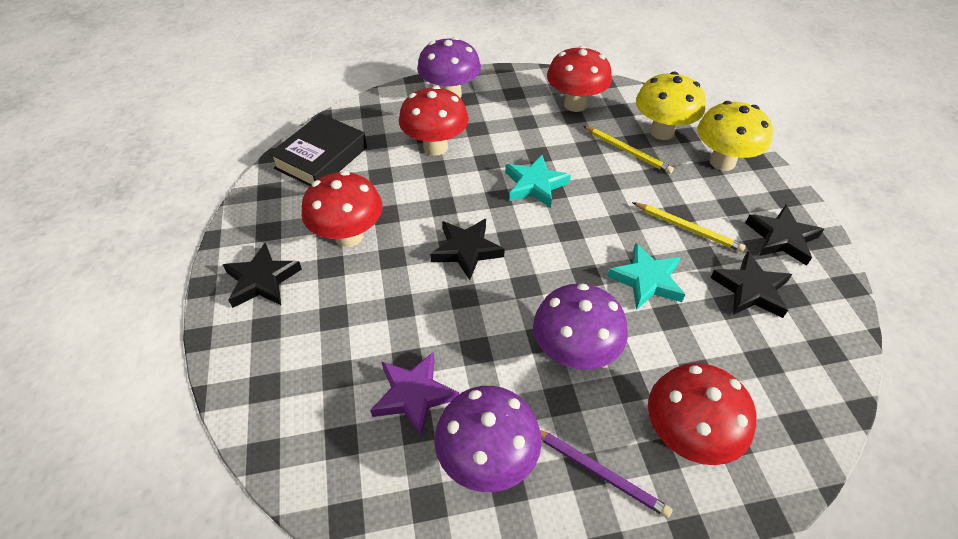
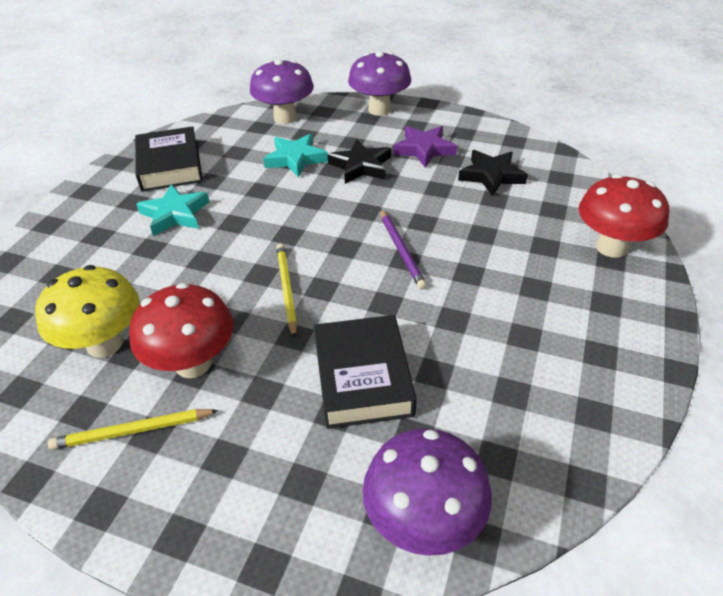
black book: [269,113,367,186] = 1 -> [135,126,203,192] [314,315,417,429] = 2
black star: [223,243,302,308] [430,219,505,280] [710,251,792,318] [745,205,824,266] = 4 -> [327,139,391,184] [458,150,528,196] = 2
red mushroom: [302,171,383,247] [399,86,469,156] [547,46,612,112] [648,363,756,465] = 4 -> [129,283,233,378] [579,174,669,258] = 2
yellow mushroom: [636,72,706,140] [698,101,773,171] = 2 -> [35,265,140,358] = 1

